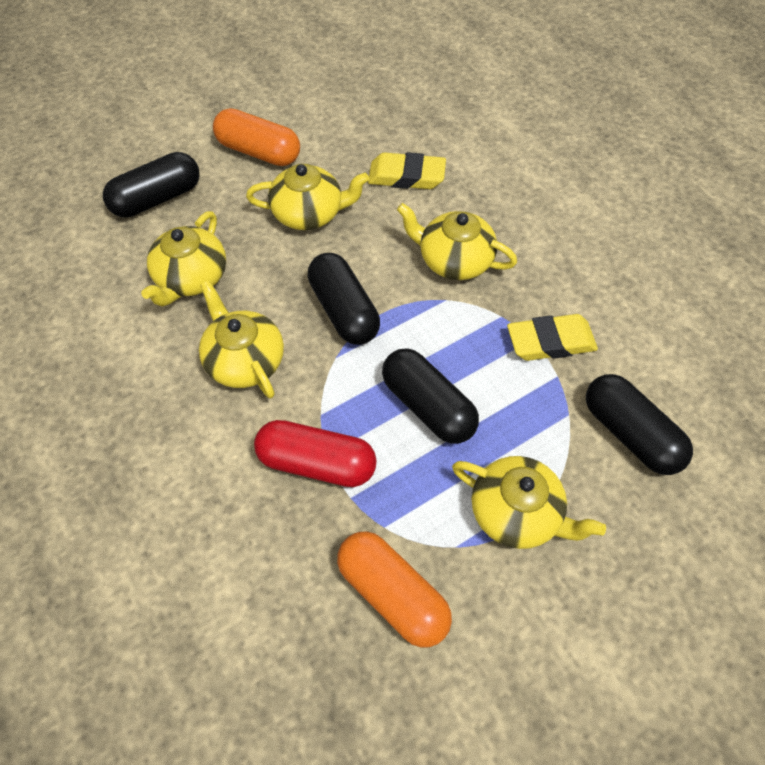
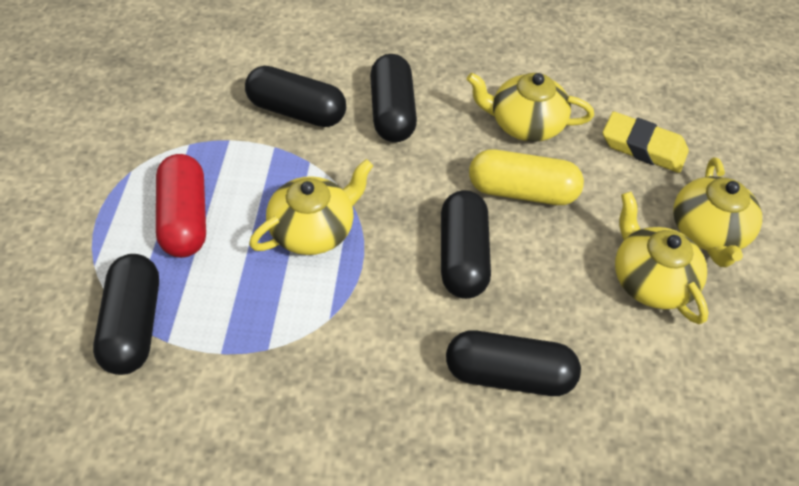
black capsule: [103,152,199,217] [308,253,380,345] [382,348,479,444] [586,374,693,475] = 4 -> [93,254,159,375] [245,66,346,127] [370,54,417,142] [441,190,491,299] [446,330,581,396] = 5
orange capsule: [213,108,300,166] [337,531,452,648] = 2 -> none = 0
yellow capsule: none = 0 -> [469,149,584,205] = 1
yellow eraser: [368,152,446,189] [507,314,598,361] = 2 -> [603,112,689,173] = 1
yellow teapot: [141,211,226,306] [199,281,284,398] [246,164,369,230] [397,203,517,280] [452,456,606,549] = 5 -> [249,159,373,255] [466,73,594,142] [615,191,709,324] [673,157,762,267] = 4

